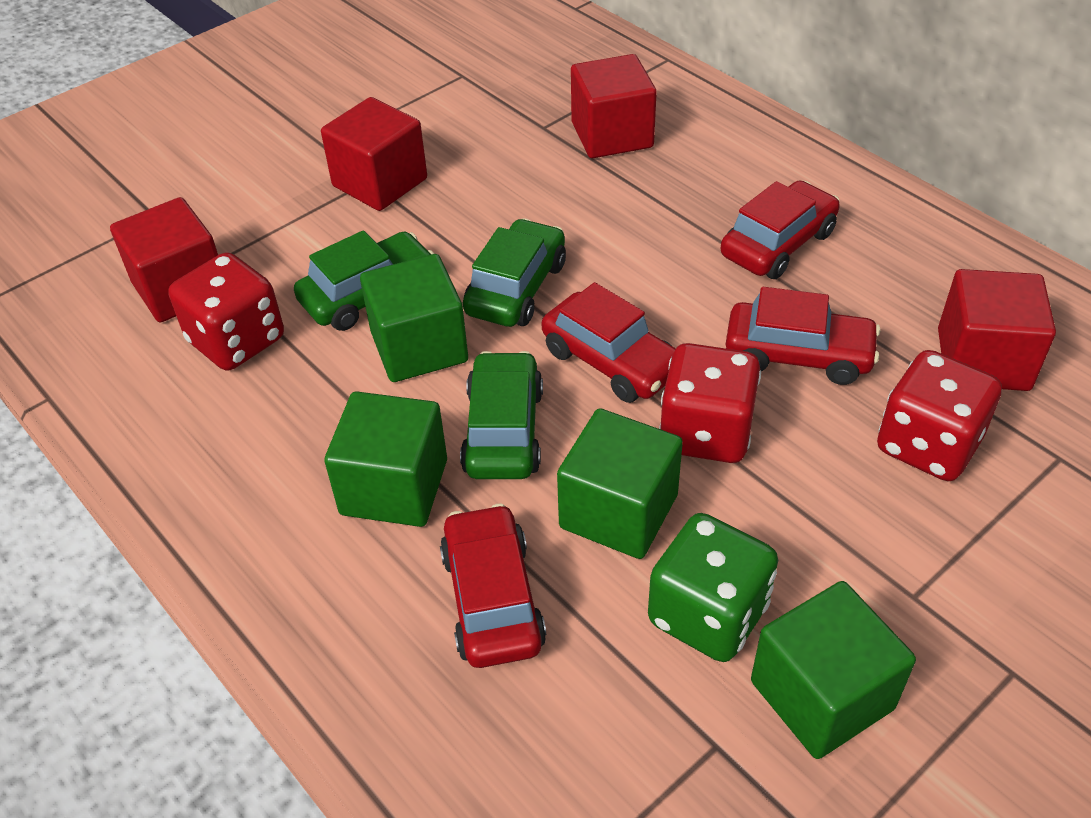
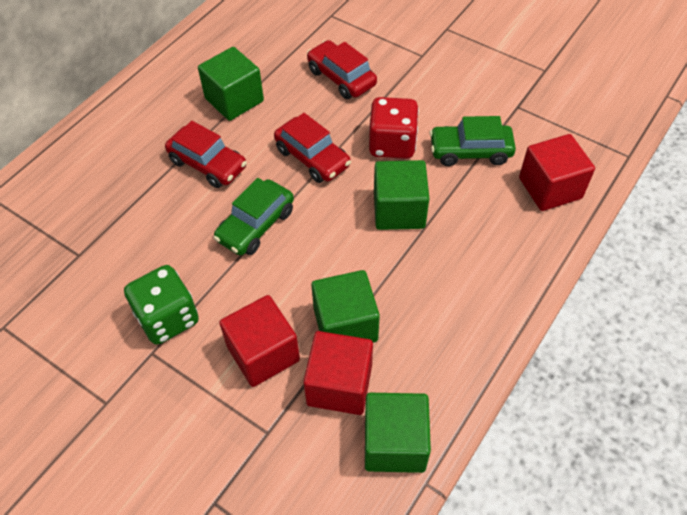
green car: [294,230,434,331] [460,351,543,479] [463,218,566,327] = 3 -> [213,178,294,255] [429,116,516,166] = 2
red car: [440,504,546,668] [541,282,676,403] [721,180,840,279] [726,287,880,385] = 4 -> [165,121,247,188] [274,113,351,183] [307,40,377,99] = 3
red cube: [110,197,218,322] [321,97,427,211] [571,54,657,158] [938,269,1056,391] = 4 -> [219,295,300,387] [303,331,373,415] [519,134,595,211] = 3
red dice: [169,252,284,371] [659,343,761,463] [877,350,1002,481] = 3 -> [369,97,419,159] = 1

